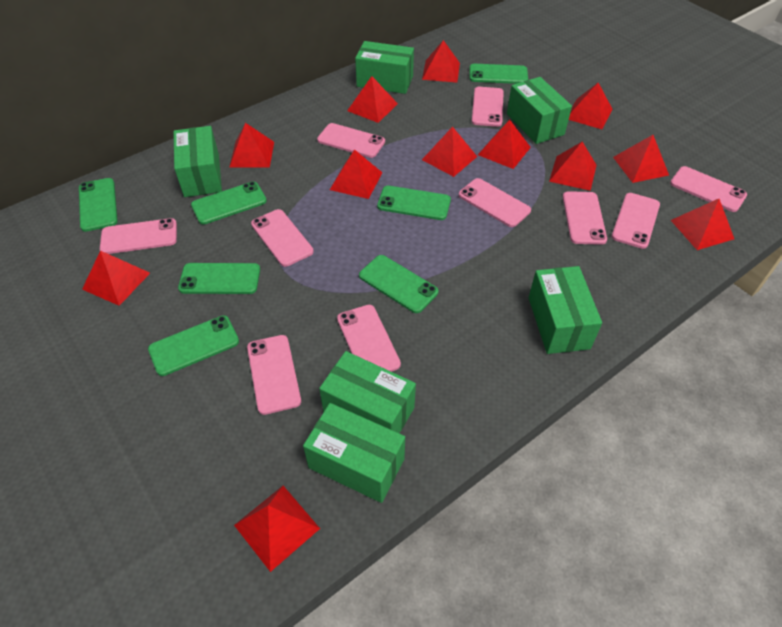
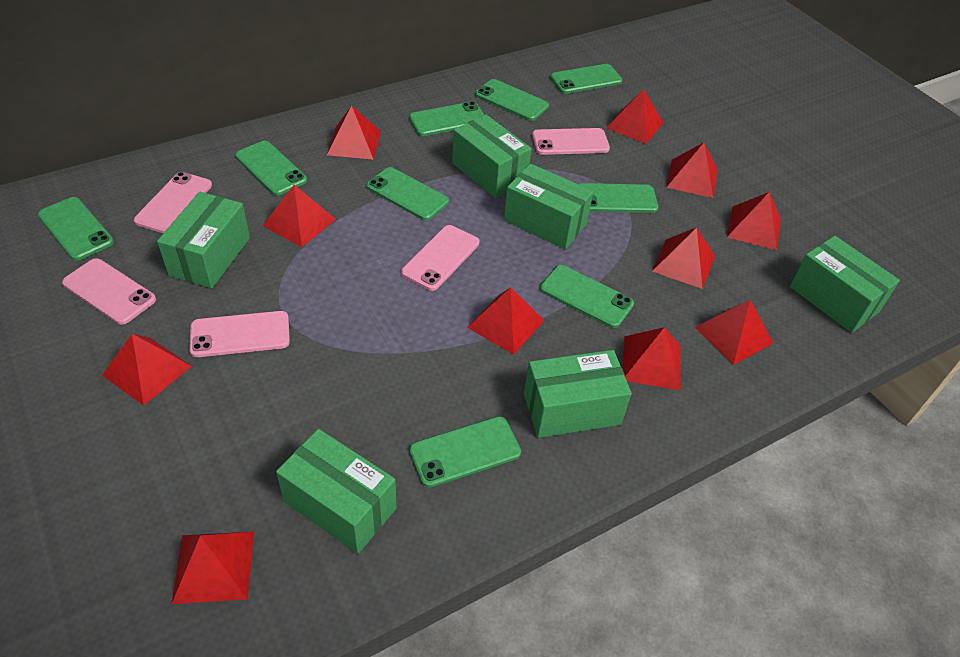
green phone: [79,178,118,232] [148,315,239,376] [178,263,260,294] [191,182,267,224] [359,255,438,313] [377,185,451,220] [470,64,528,84] = 7 -> [38,197,114,260] [235,141,307,195] [367,167,449,220] [409,101,484,136] [409,416,521,487] [475,79,549,121] [540,265,634,328] [550,64,622,94] [579,183,658,213] = 9
pink phone: [100,218,177,254] [247,335,301,415] [251,209,314,267] [317,123,385,158] [337,305,401,372] [459,178,531,227] [472,87,504,127] [563,191,607,245] [612,193,660,249] [670,166,747,212] = 10 -> [62,258,156,325] [134,172,212,233] [189,311,290,357] [401,225,479,291] [532,128,610,155] = 5
red pyramid: [82,251,150,306] [230,123,274,168] [234,486,320,572] [330,149,382,199] [347,76,398,123] [422,40,460,83] [422,127,477,177] [478,120,531,169] [549,142,597,191] [569,83,612,129] [613,135,669,183] [671,199,734,250] = 12 -> [102,334,192,406] [172,531,254,604] [263,185,336,247] [327,105,381,160] [467,287,545,355] [606,89,664,144] [622,327,681,390] [652,227,715,289] [666,142,718,198] [695,300,773,365] [727,192,781,250] = 11

